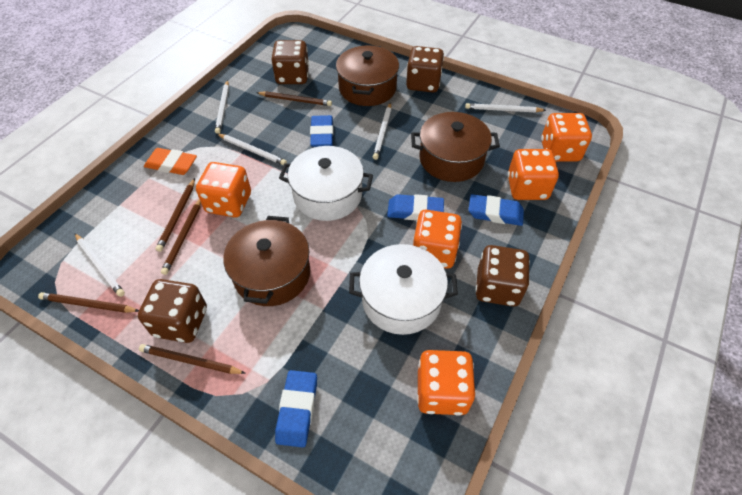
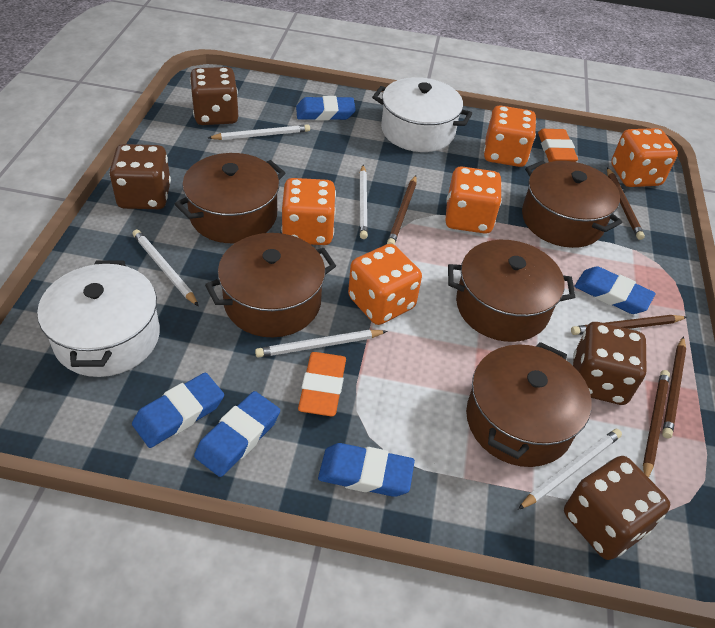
blue eraser: [275,370,317,448] [310,115,333,147] [387,194,444,221] [469,194,524,226] = 4 -> [132,372,224,448] [194,391,280,477] [296,96,356,120] [318,443,415,497] [575,266,655,314] = 5
brown pot: [223,216,310,306] [336,45,399,106] [411,112,500,182] = 3 -> [175,153,285,243] [205,233,336,337] [448,240,575,342] [466,342,591,467] [522,160,622,248] = 5
orange eraser: [144,148,197,175] = 1 -> [298,352,346,417] [538,129,578,162] = 2

